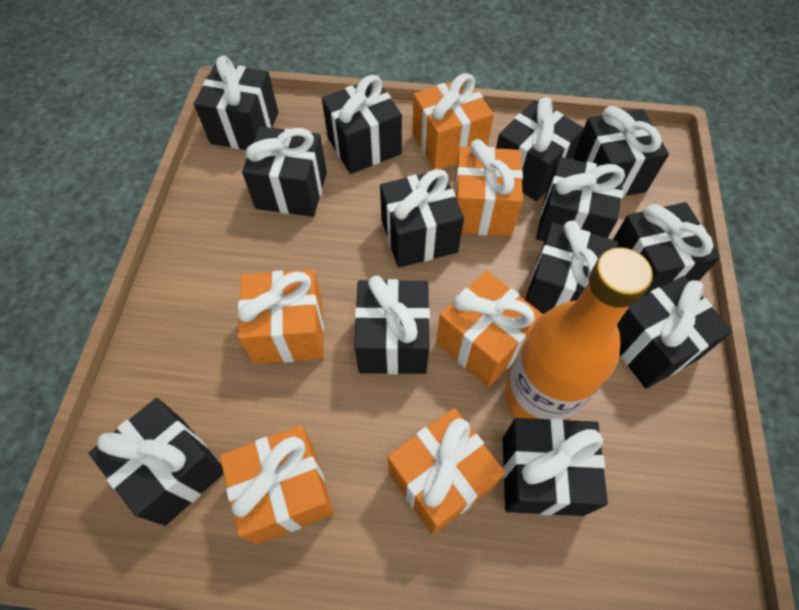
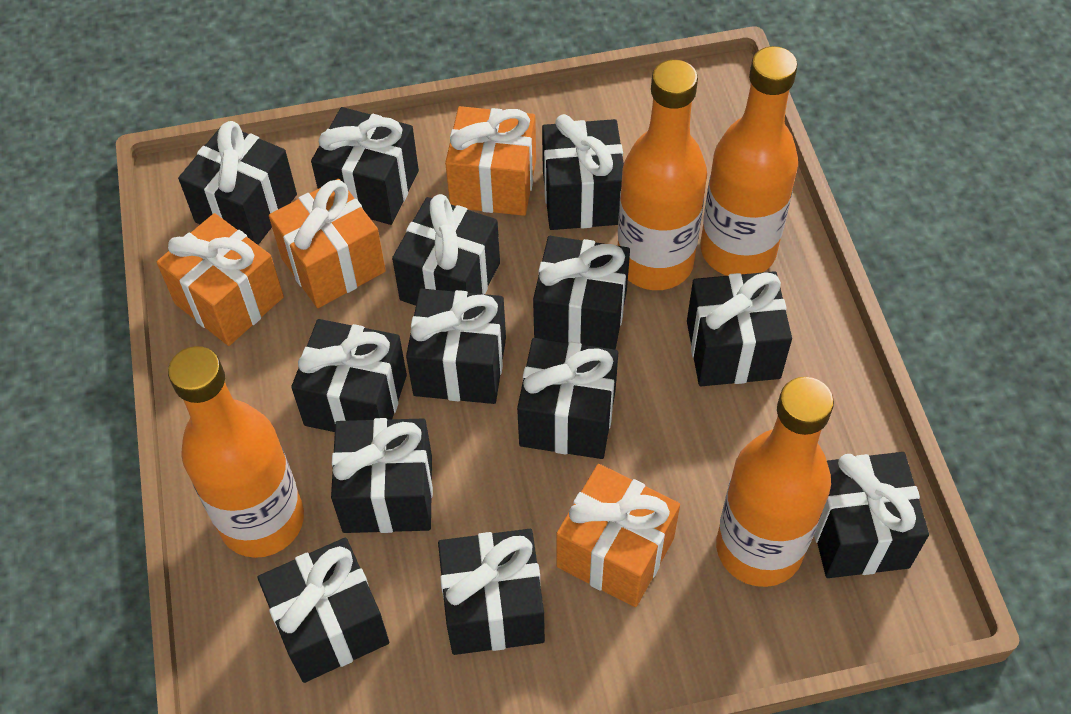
orange bottle: [505,247,653,420] = 1 -> [168,346,304,558] [618,60,707,290] [700,46,798,276] [716,377,834,587] = 4
orange gift: [220,425,334,544] [237,269,324,364] [388,408,505,535] [412,73,494,169] [436,270,543,387] [454,139,523,236] = 6 -> [157,213,284,346] [269,179,386,308] [445,106,536,216] [556,464,680,607] = 4

